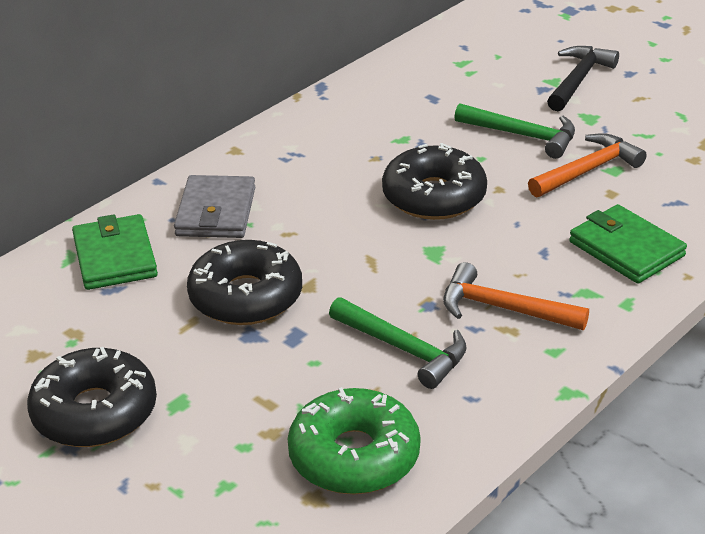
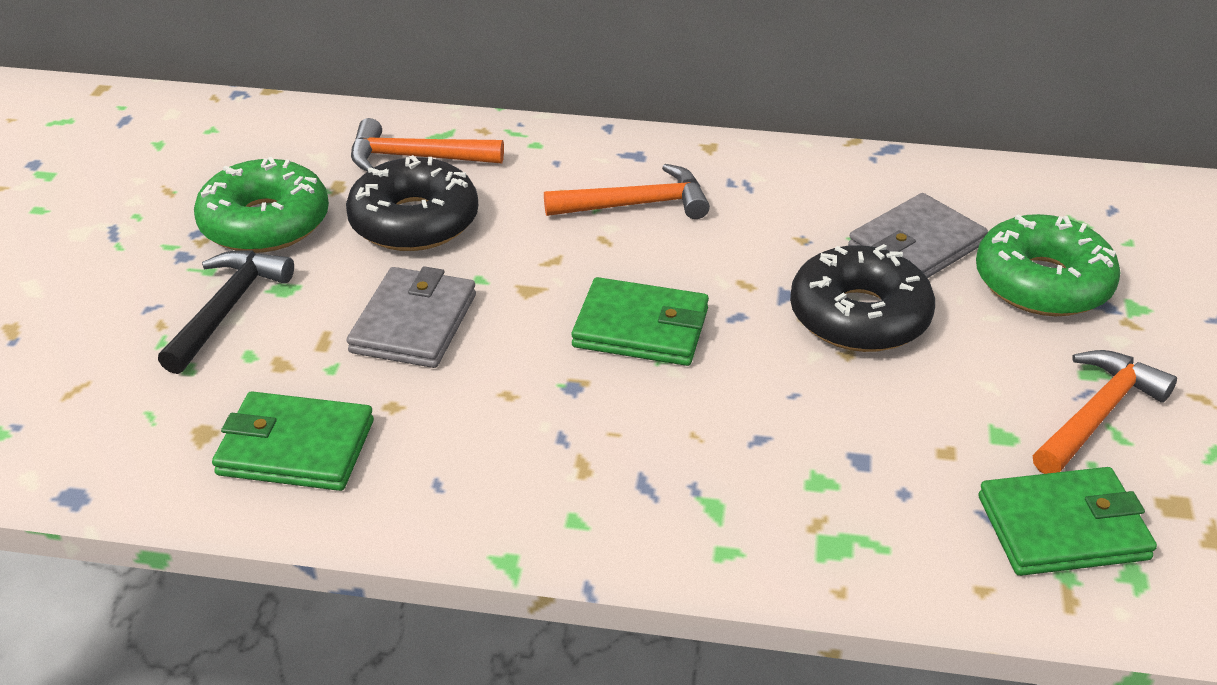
black donut: [27,347,157,447] [187,240,302,325] [382,143,487,220] = 3 -> [346,155,478,251] [790,244,935,352] = 2
green donut: [288,387,421,494] = 1 -> [194,157,329,253] [976,214,1121,316] = 2
green hammer: [329,297,466,389] [455,103,575,159] = 2 -> none = 0
green wallet: [72,214,158,290] [569,204,687,284] = 2 -> [212,391,374,491] [571,277,709,366] [978,467,1157,576] = 3
grey wallet: [174,175,255,238] = 1 -> [347,266,476,368] [848,193,988,278] = 2
orange hammer: [443,262,589,330] [528,133,647,197] = 2 -> [351,118,504,171] [544,164,710,219] [1033,350,1177,474] = 3

